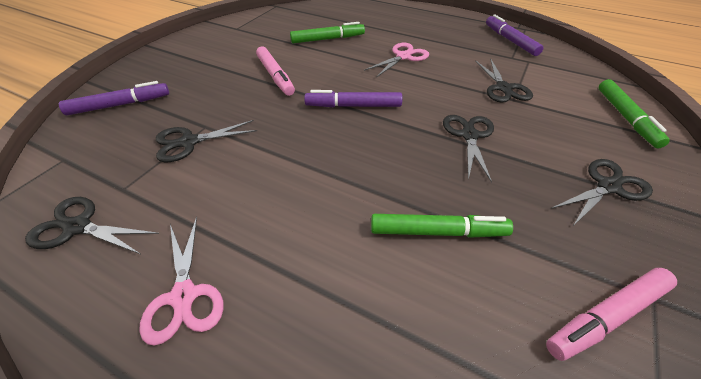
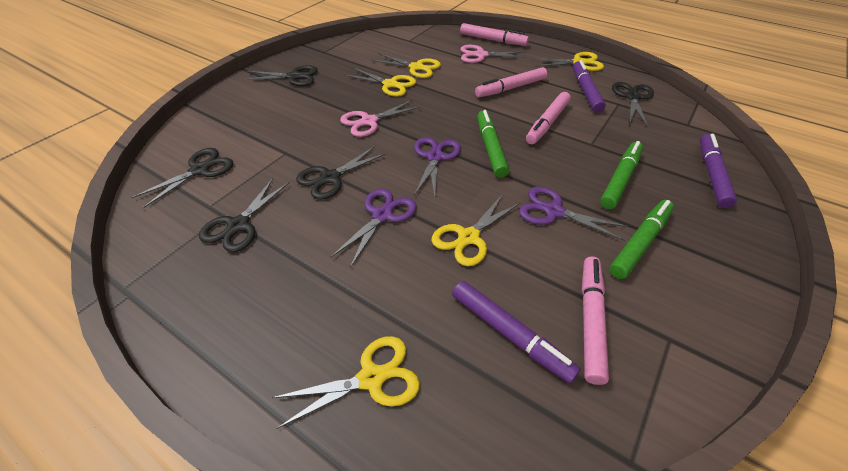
pink marker: [256,47,295,96] [546,268,677,361] = 2 -> [460,23,529,46] [475,67,547,97] [526,92,571,144] [582,257,609,385] = 4
purple scissors: none = 0 -> [330,189,417,268] [414,137,461,197] [519,187,628,241] = 3
yellow scissors: none = 0 -> [271,336,420,429] [345,68,416,97] [371,53,441,78] [431,194,521,266] [532,52,604,71] = 5

